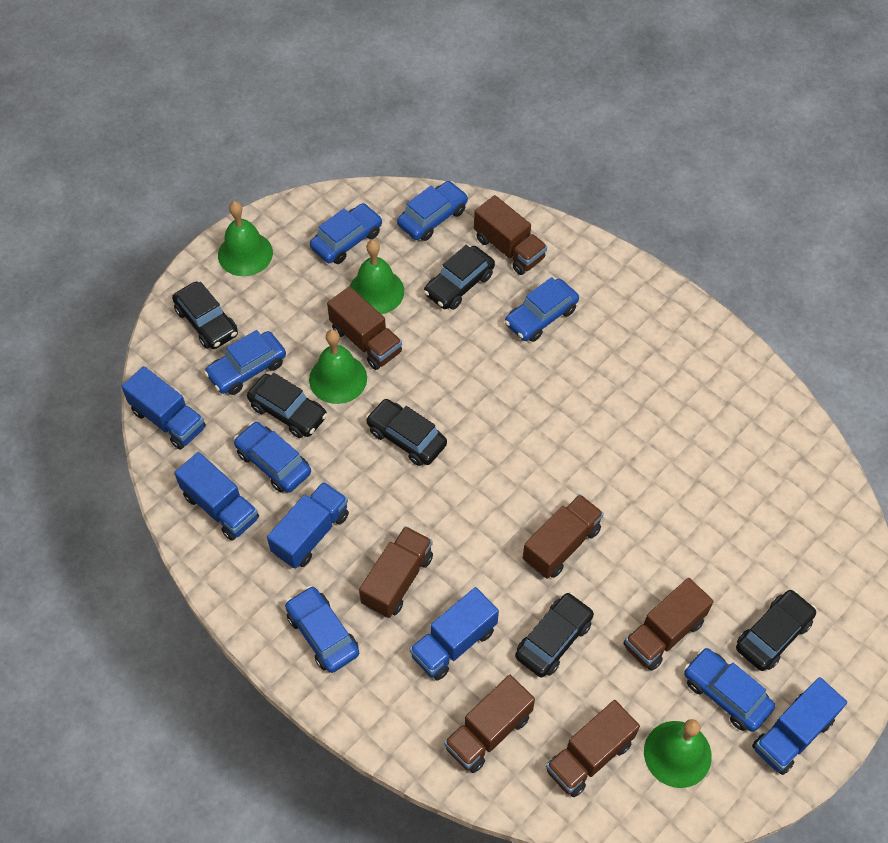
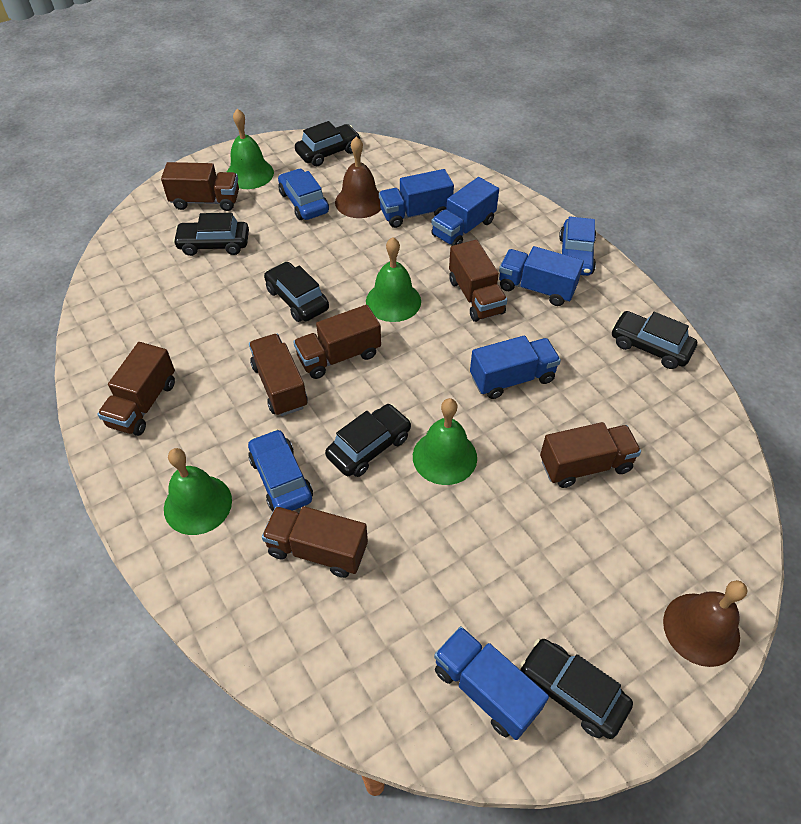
blue car: [204,330,286,395] [234,422,311,493] [285,586,359,673] [310,203,382,264] [397,181,468,241] [505,277,579,342] [684,648,775,732] = 7 -> [248,429,313,512] [278,168,329,220] [559,216,596,276] = 3
brown bell: none = 0 -> [335,137,381,218] [663,580,747,667] = 2

